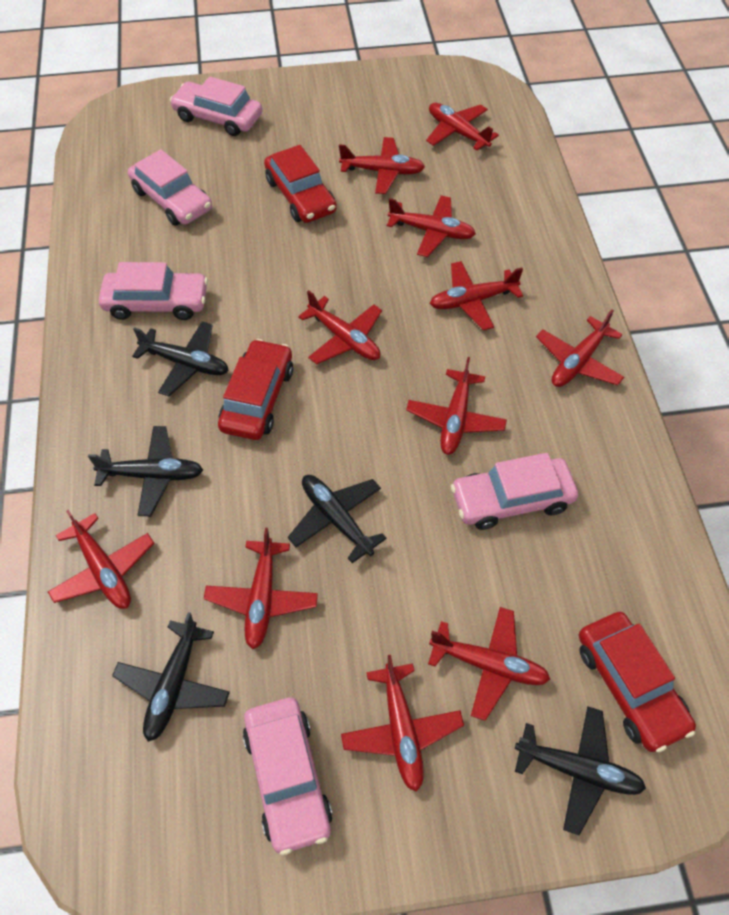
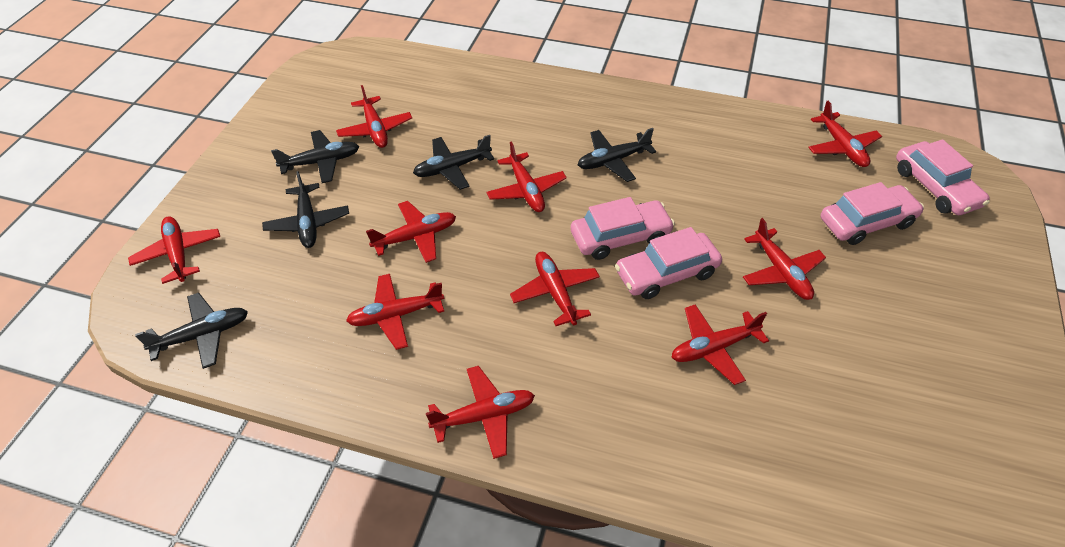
pink car: [99,262,208,320] [128,149,212,226] [170,76,262,136] [243,697,333,855] [451,453,578,530] = 5 -> [571,197,675,260] [615,227,722,299] [821,182,924,245] [896,139,990,215] = 4
red car: [218,339,293,440] [264,145,337,223] [579,612,696,752] = 3 -> none = 0
red plane: [48,510,155,609] [204,528,318,649] [298,290,382,364] [339,137,425,194] [341,655,464,792] [387,195,476,257] [406,357,507,455] [426,103,499,150] [428,607,550,721] [430,261,523,330] [536,310,624,387] = 11 -> [128,216,220,284] [336,85,412,148] [346,274,444,350] [366,201,456,263] [426,366,535,459] [486,141,567,212] [510,252,600,326] [671,305,769,385] [743,218,826,300] [808,101,882,167] = 10

